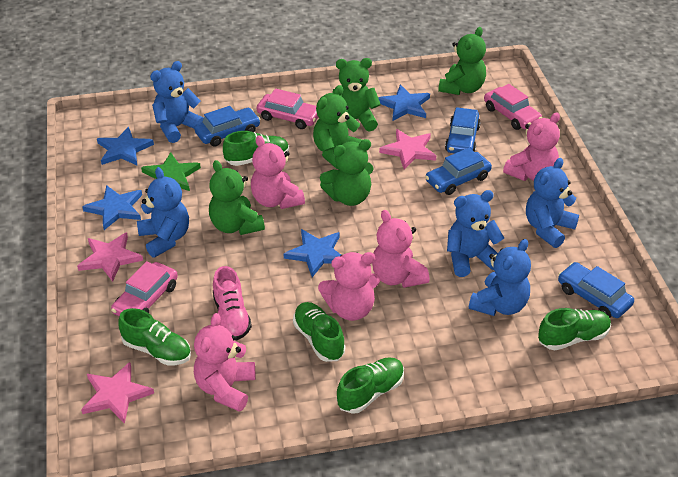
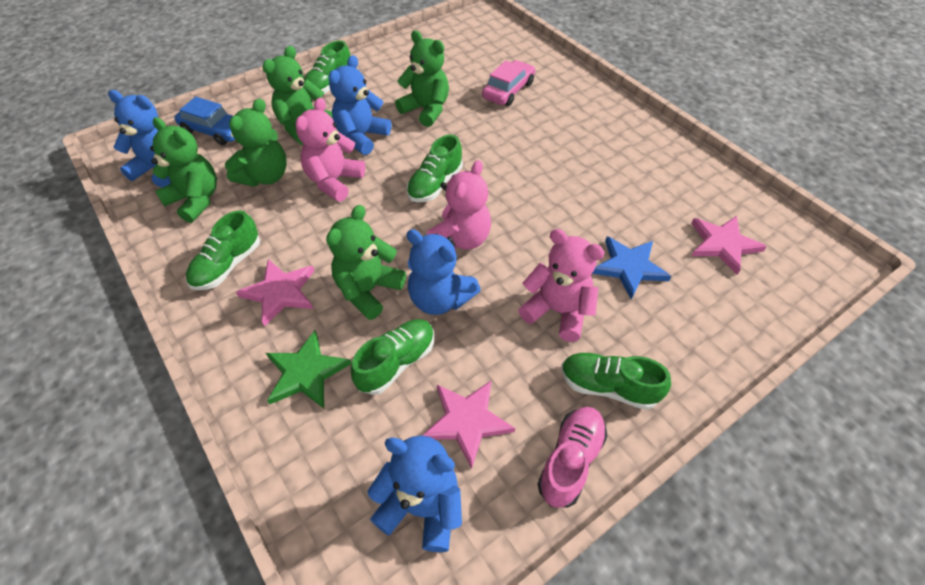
blue car: [194,106,261,147] [425,148,492,195] [445,107,481,153] [558,262,634,318] = 4 -> [174,97,235,145] = 1
blue star: [82,185,142,230] [97,127,154,165] [284,229,341,277] [378,84,430,121] = 4 -> [592,236,671,299] = 1
blue teddy bear: [137,167,189,257] [150,61,204,143] [447,190,504,277] [469,239,531,316] [526,158,579,248] = 5 -> [108,90,171,188] [329,55,391,155] [367,435,462,552] [406,229,481,315] = 4
pink car: [111,261,178,316] [257,88,318,129] [484,84,542,130] = 3 -> [482,60,535,106] = 1
pink teddy bear: [194,313,255,412] [251,135,305,209] [318,252,380,321] [372,210,430,288] [503,112,560,181] = 5 -> [295,97,365,202] [426,160,491,251] [518,229,605,342] = 3

